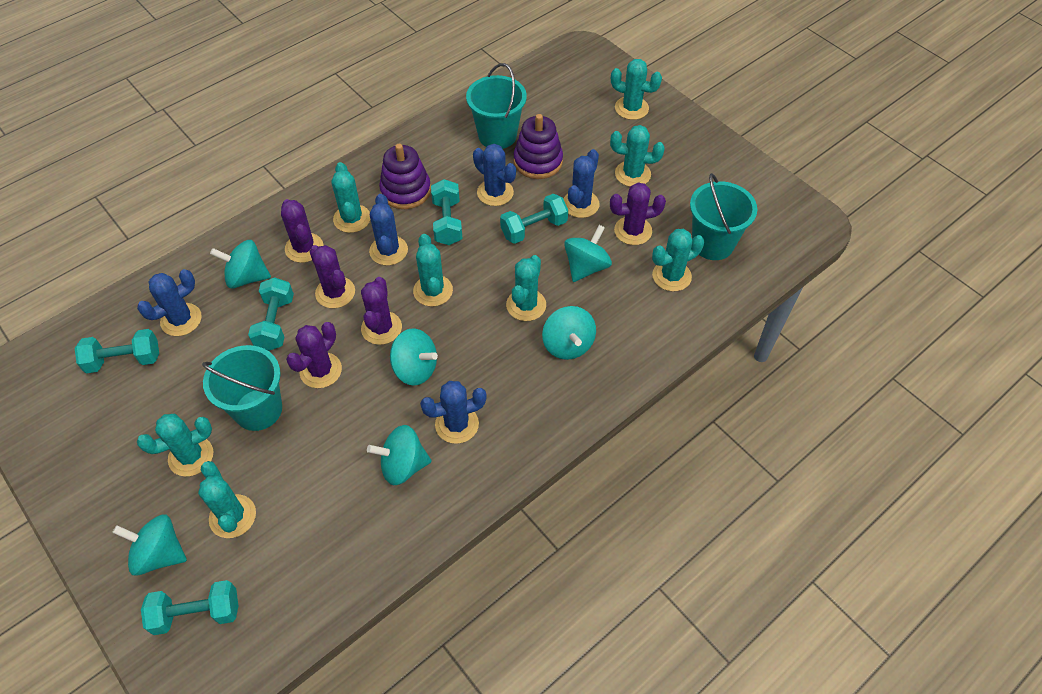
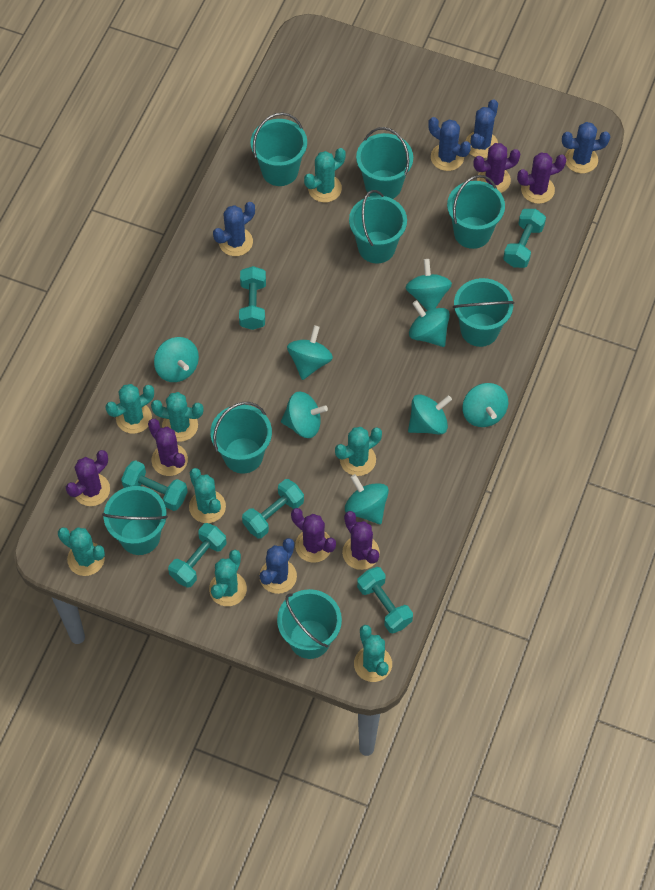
purple cactus: [281,199,323,263] [286,322,342,388] [310,245,355,308] [361,277,402,345] [610,182,666,245] = 5 -> [66,450,110,506] [148,419,188,476] [291,508,336,563] [342,511,380,570] [473,143,520,193] [517,153,567,204] = 6
purple stacking toy: [379,144,431,209] [514,114,563,179] = 2 -> none = 0
turquoise bucket: [202,345,282,431] [466,63,527,149] [690,173,757,260] = 3 -> [102,486,168,555] [210,402,272,474] [251,112,307,186] [277,589,342,659] [349,190,407,263] [356,127,413,199] [447,175,505,249] [453,278,514,347] = 8
turquoise dumbbell: [75,329,159,373] [141,580,238,635] [248,277,294,351] [431,179,463,245] [500,194,568,244] = 5 -> [121,460,188,511] [168,523,226,588] [239,266,266,330] [242,479,304,538] [357,567,413,633] [503,209,546,268] = 6
turquoise spinning top: [112,514,187,576] [210,240,271,289] [367,425,431,485] [390,328,438,386] [542,306,596,360] [564,225,612,282] = 6 -> [154,337,199,382] [281,391,328,438] [287,325,333,380] [345,474,389,524] [406,259,452,311] [408,394,452,435] [409,300,450,347] [462,383,508,427] = 8

